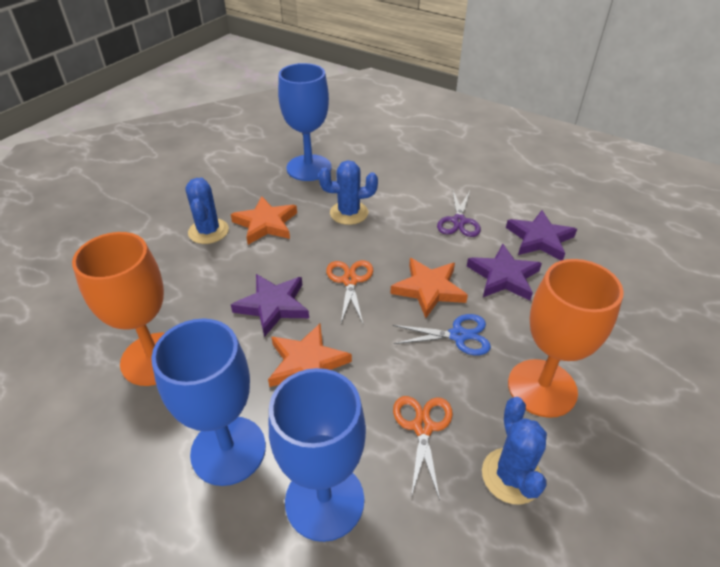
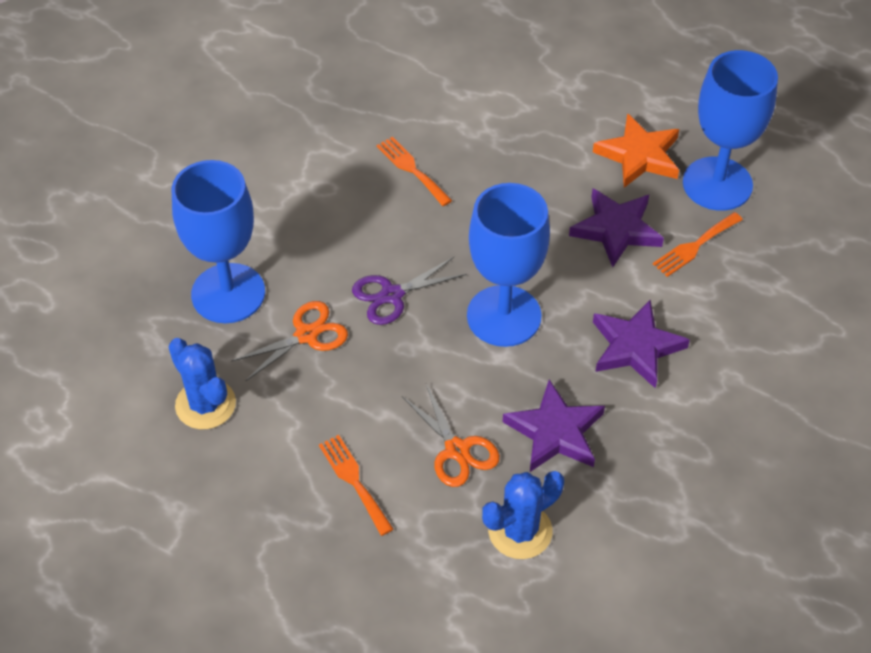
blue cactus: [185,178,229,244] [319,160,378,225] [482,397,547,505] = 3 -> [168,338,236,429] [482,471,564,559] = 2
blue scissors: [393,314,491,355] = 1 -> none = 0
orange fork: none = 0 -> [319,435,393,536] [377,137,452,206] [653,212,743,277] = 3
orange goblet: [72,232,164,386] [508,259,624,418] = 2 -> none = 0
orange star: [231,196,297,245] [268,324,352,387] [390,258,468,318] = 3 -> [593,113,679,188] = 1

